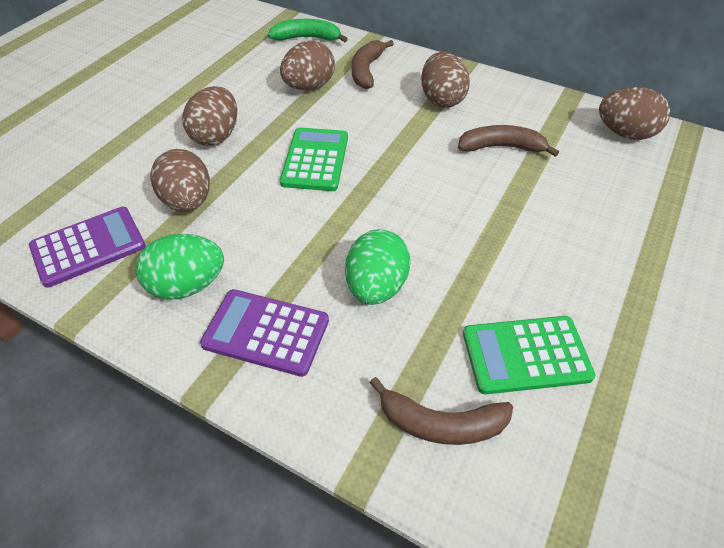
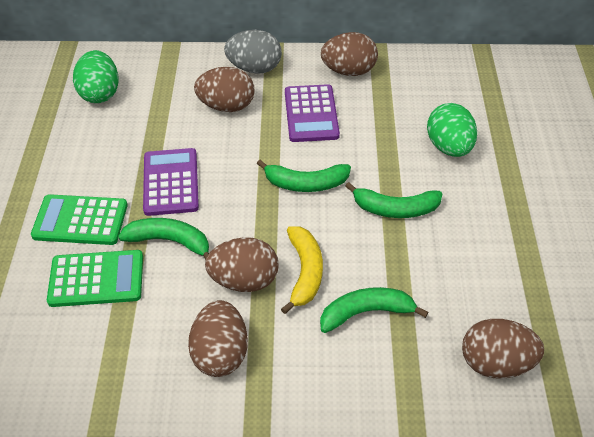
brown banana: [351,40,394,89] [370,377,513,445] [458,125,559,157] = 3 -> none = 0
green banana: [268,19,348,42] = 1 -> [118,218,209,260] [257,160,351,192] [320,287,428,333] [345,182,443,218] = 4
grey egg: none = 0 -> [224,30,282,74] = 1
yellow banana: none = 0 -> [281,226,323,314] = 1

